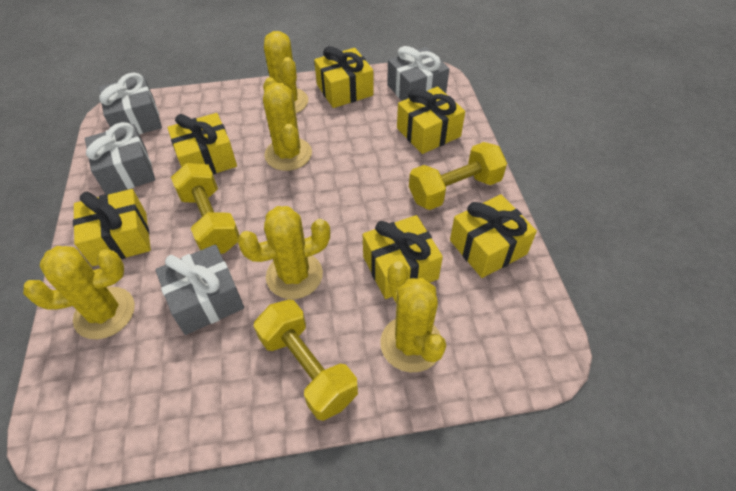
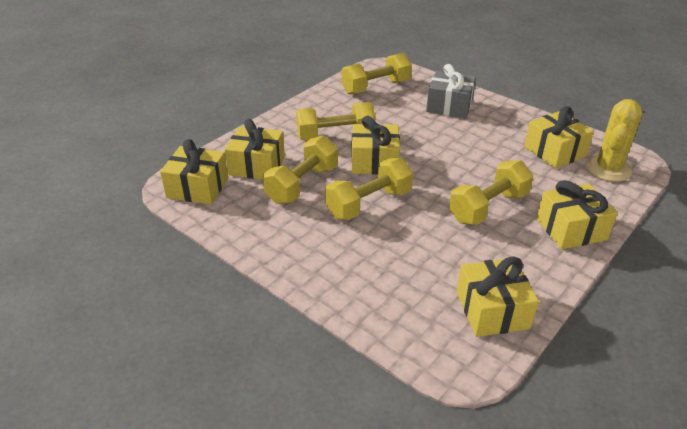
grey gift: [85,122,155,194] [99,72,162,135] [155,244,244,335] [387,46,449,101] = 4 -> [426,64,476,118] = 1
yellow cactus: [23,246,135,339] [237,206,330,299] [263,77,312,171] [264,31,308,113] [380,261,446,372] = 5 -> [586,99,642,182] = 1
yellow dumbbell: [171,163,240,254] [254,300,358,421] [409,142,507,210] = 3 -> [263,136,338,204] [296,102,375,141] [325,158,413,220] [342,52,412,94] [449,160,533,225] = 5

